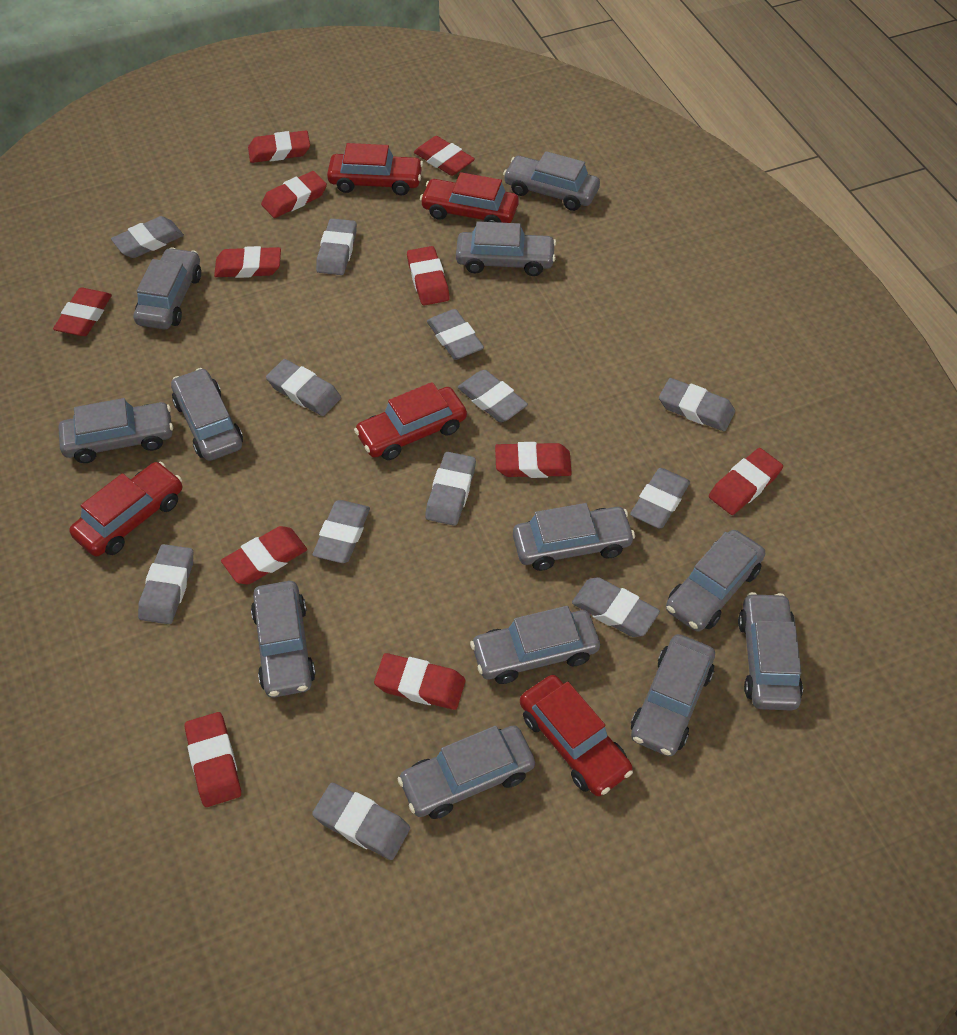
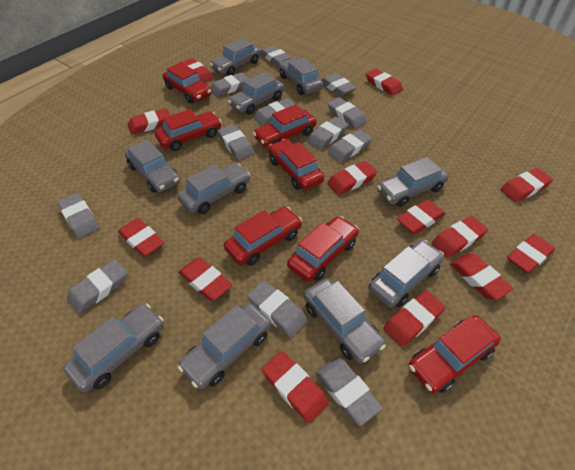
grey car: [59,398,173,463] [134,248,201,329] [171,368,243,461] [251,581,316,698] [398,725,535,819] [456,221,556,276] [470,606,600,684] [503,151,600,211] [513,503,635,571] [631,634,715,756] [666,530,765,632] [738,592,803,710] = 12 -> [63,303,164,392] [125,139,180,193] [177,163,250,214] [177,303,271,389] [210,38,261,76] [228,72,284,115] [279,58,323,95] [304,278,386,364] [368,240,444,307] [377,157,449,207] = 10
red car: [69,462,182,557] [327,143,423,196] [354,382,467,460] [420,172,519,223] [520,675,633,796] = 5 -> [155,109,222,151] [163,62,212,103] [224,207,302,266] [253,104,317,148] [268,139,324,190] [287,216,359,282] [409,315,501,393] = 7
red eraser: [53,288,112,336] [185,712,241,807] [214,246,281,278] [221,526,307,584] [248,130,310,163] [261,171,327,218] [374,653,465,710] [407,246,450,305] [414,136,475,176] [495,442,572,478] [709,448,783,515] = 11 -> [118,218,164,257] [128,108,170,134] [178,257,232,301] [182,58,213,83] [262,351,329,423] [327,161,377,195] [366,68,403,96] [383,290,445,347] [397,199,445,234] [432,216,488,258] [450,254,513,300] [500,168,553,202] [507,234,555,273] = 13

